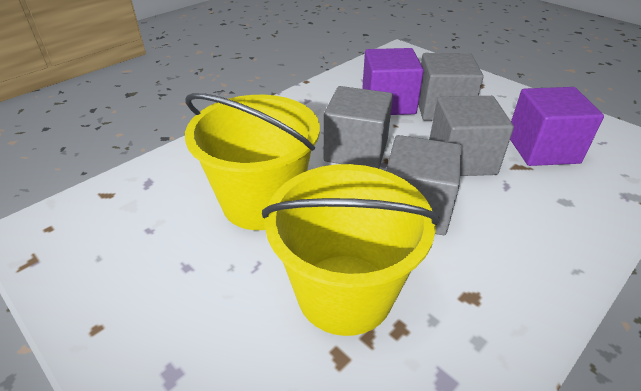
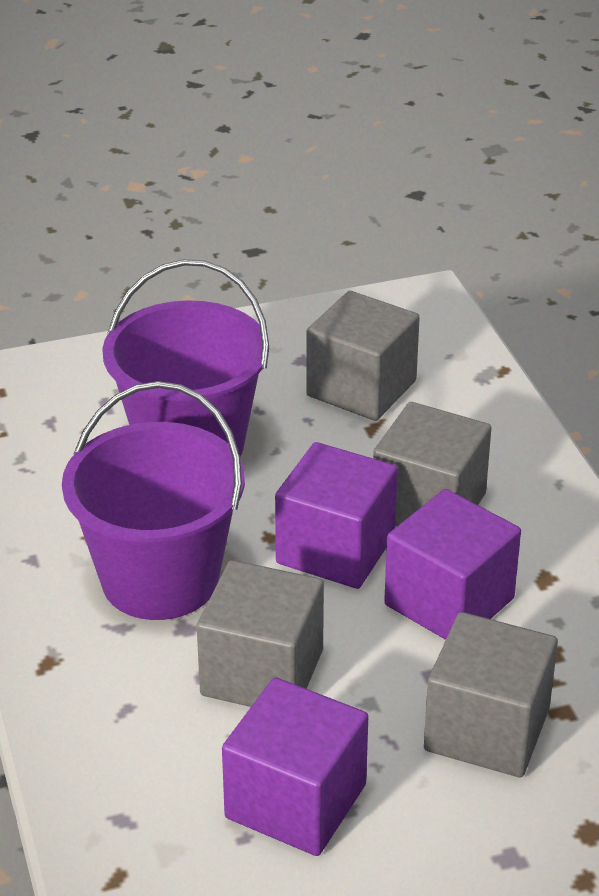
purple bucket: none = 0 -> [62,381,245,620] [102,259,269,456] = 2
purple cube: [362,48,424,115] [510,87,604,166] = 2 -> [222,677,368,856] [275,442,398,589] [384,489,521,640] = 3
yellow bucket: [185,93,320,230] [262,164,440,336] = 2 -> none = 0

